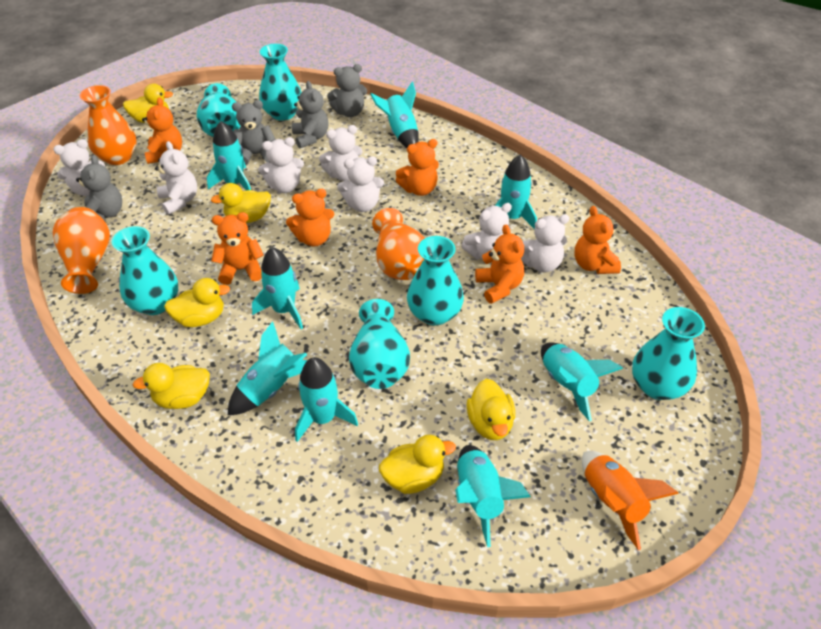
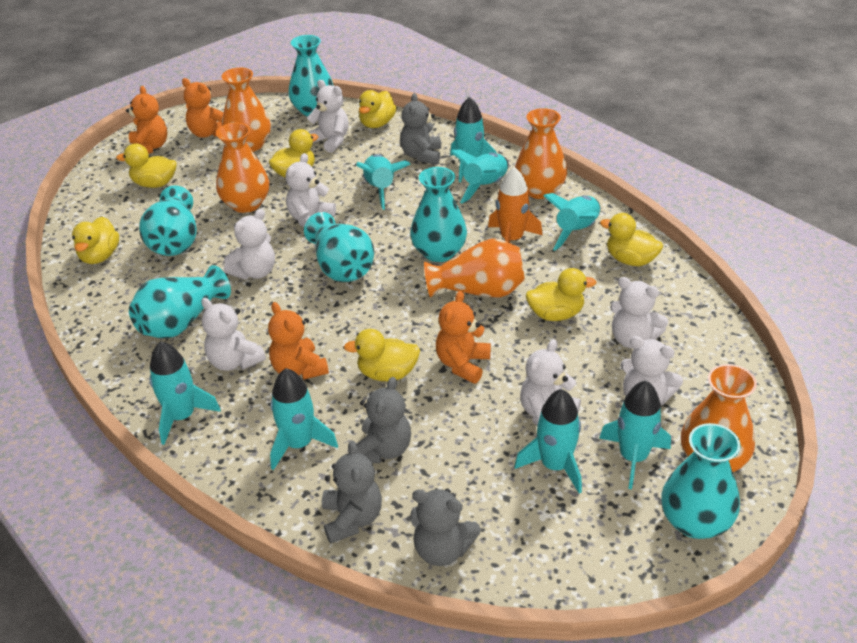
orange teddy bear: [142,97,182,164] [211,212,264,285] [286,189,334,247] [396,139,439,196] [475,225,524,304] [575,206,621,274] = 6 -> [126,86,167,154] [182,78,224,138] [268,302,329,379] [436,290,491,384] = 4
orange vase: [52,207,110,294] [80,85,137,165] [372,208,425,280] = 3 -> [216,123,269,213] [222,68,271,152] [424,239,525,298] [515,108,567,199] [681,364,757,472] = 5
yellow duck: [123,84,173,123] [133,363,210,409] [164,278,230,327] [211,183,271,223] [379,435,456,494] [467,379,515,440] = 6 -> [72,217,119,264] [116,143,177,188] [269,129,319,178] [344,329,420,381] [359,90,396,128] [526,268,596,321] [600,213,663,266] = 7

